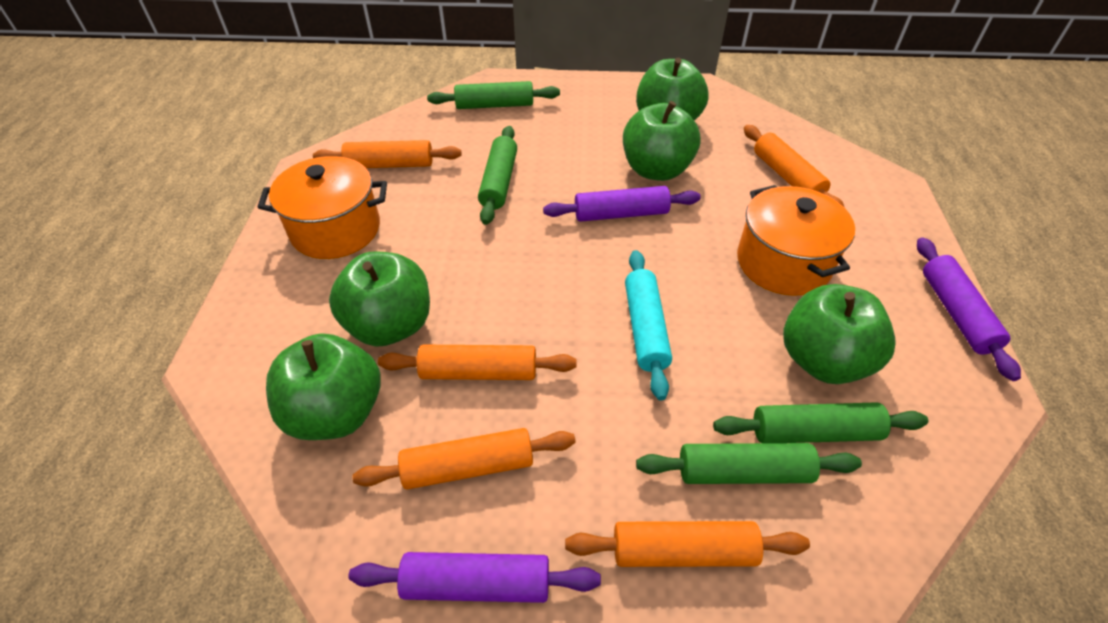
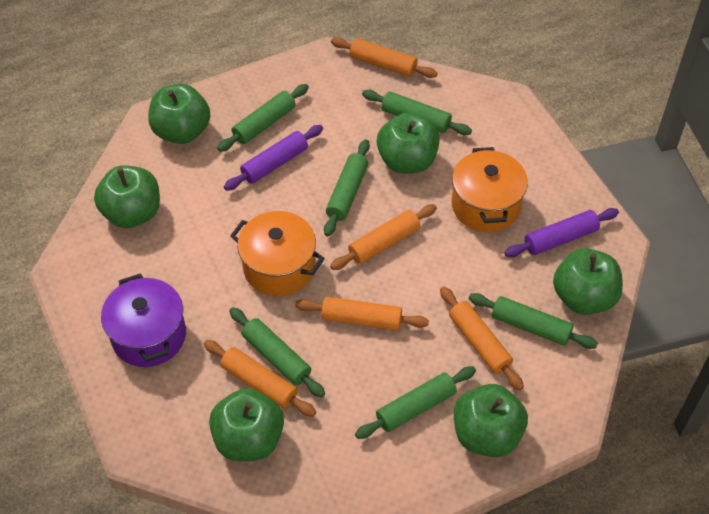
green apple: [266,334,381,440] [329,251,430,347] [623,101,701,181] [636,58,709,120] [783,284,895,384] = 5 -> [94,165,160,228] [148,84,210,144] [209,388,284,461] [377,112,440,173] [454,384,528,457] [553,248,623,315] = 6
green rolling pin: [427,81,560,109] [478,126,517,225] [636,443,862,484] [713,402,928,443] = 4 -> [217,84,309,152] [229,307,325,398] [324,139,370,236] [355,366,476,439] [362,90,472,135] [469,293,598,349] = 6
purple pot: none = 0 -> [101,273,186,367] = 1
purple rolling pin: [349,552,601,603] [543,186,701,222] [917,237,1021,381] = 3 -> [224,125,323,191] [504,208,619,257] = 2
turquoise rolling pin: [625,250,672,400] = 1 -> none = 0

